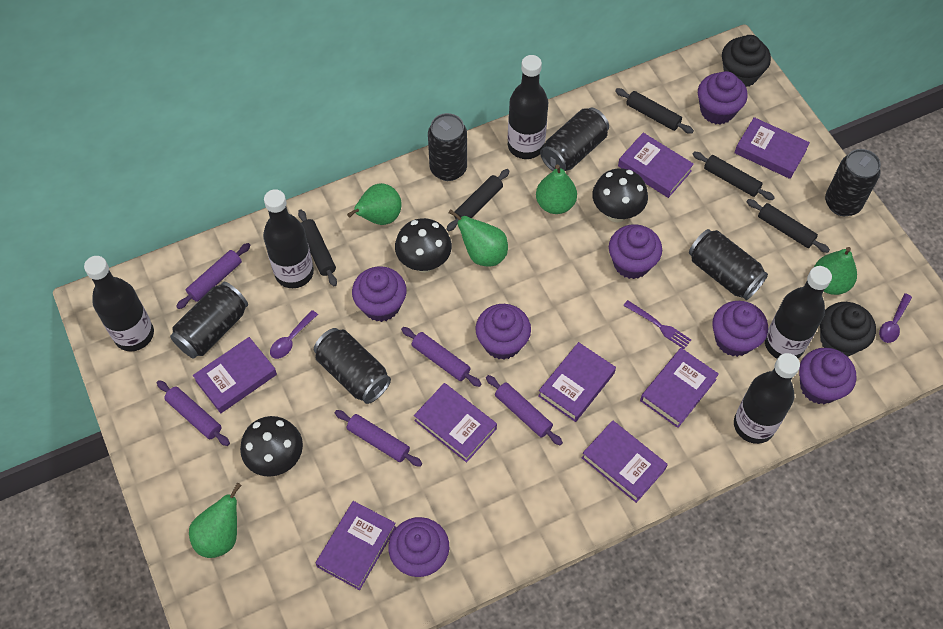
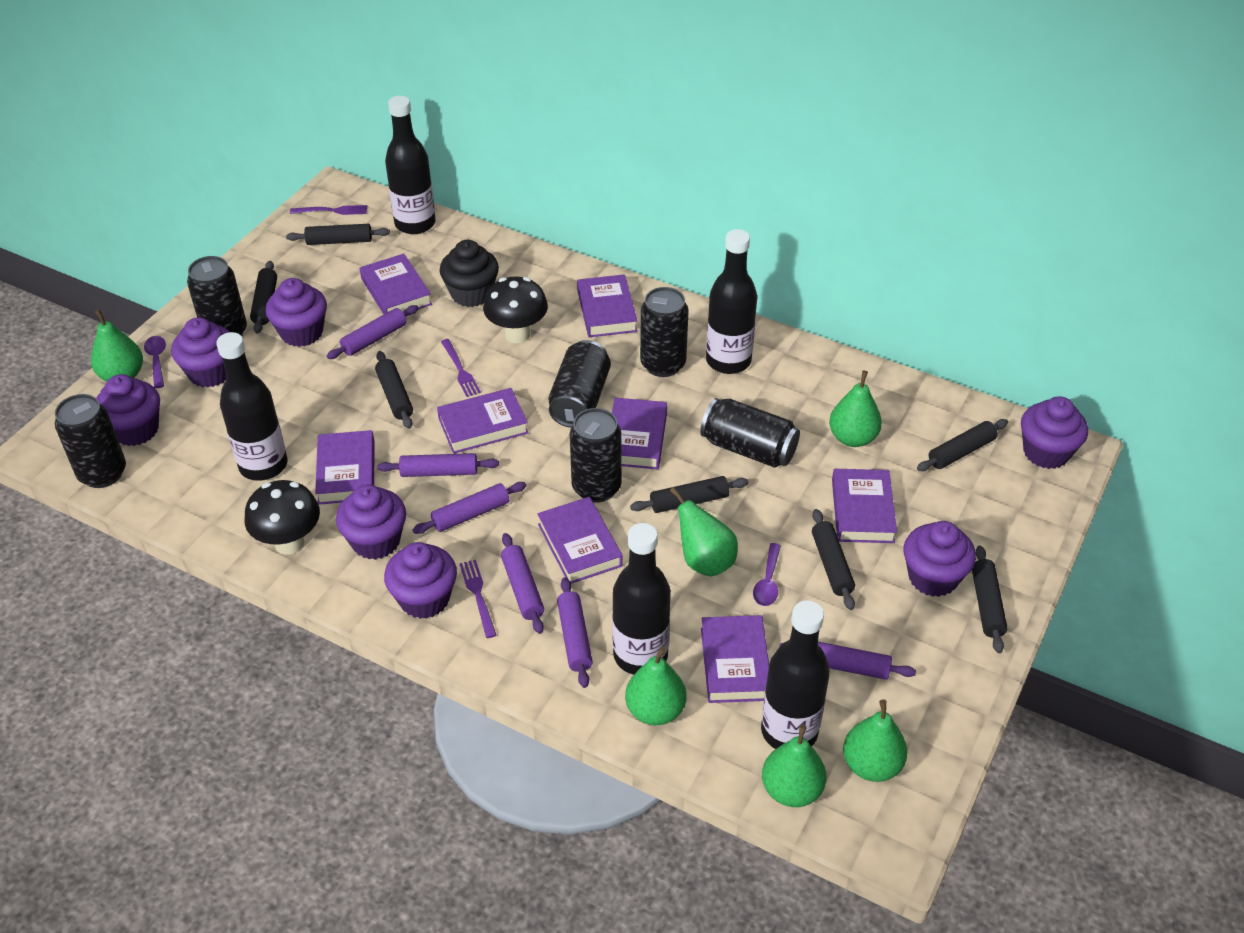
black cupcake: [722,35,771,87] [820,302,876,357] = 2 -> [440,240,499,307] = 1
black mushroom: [240,416,303,477] [395,218,452,273] [592,168,648,222] = 3 -> [245,480,320,555] [483,276,548,343] = 2
black rolling pin: [298,209,337,286] [446,169,510,231] [615,88,694,134] [692,152,775,200] [747,199,830,253] = 5 -> [250,261,277,334] [286,224,390,245] [375,351,413,429] [630,476,749,513] [812,509,855,610] [917,419,1008,471] [972,546,1008,653] = 7
green pear: [189,483,242,558] [347,183,402,225] [449,209,508,266] [536,164,577,214] [814,247,857,295] = 5 -> [91,309,143,381] [625,646,686,725] [670,487,738,576] [762,724,826,807] [829,371,882,447] [843,699,908,782] = 6
purple fork: [623,300,691,349] = 1 -> [290,205,367,215] [441,339,481,397] [459,560,496,638] = 3
purple rolling pin: [157,380,230,446] [176,243,251,309] [335,410,422,467] [401,327,481,387] [486,375,563,445] = 5 -> [327,305,418,359] [377,453,499,477] [413,482,526,534] [501,533,544,634] [557,577,593,688] [780,642,916,680] = 6

